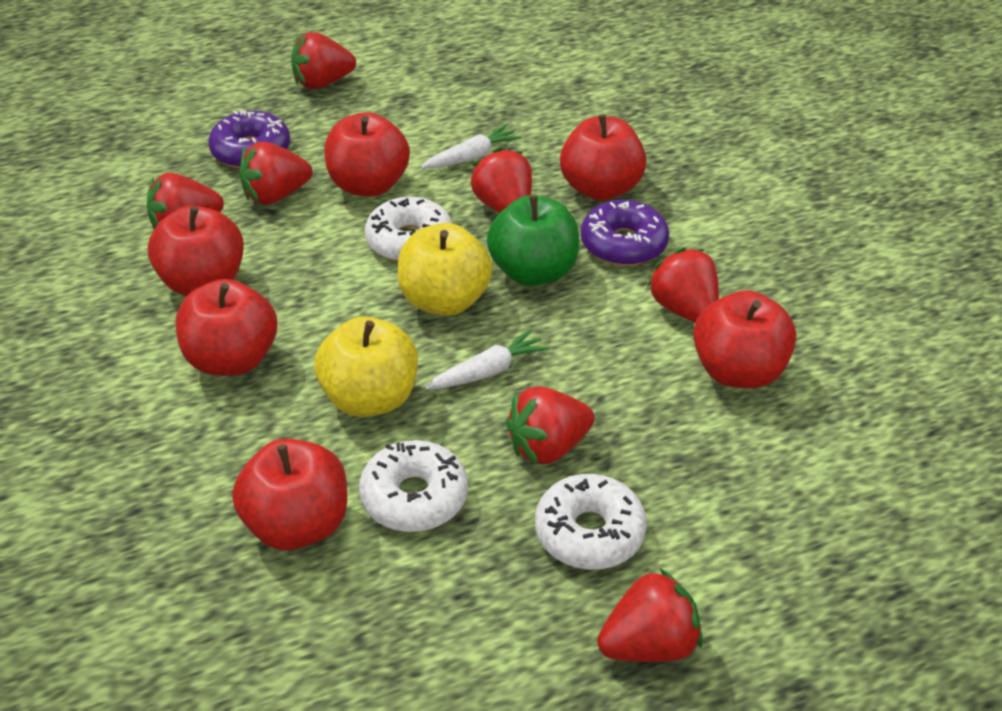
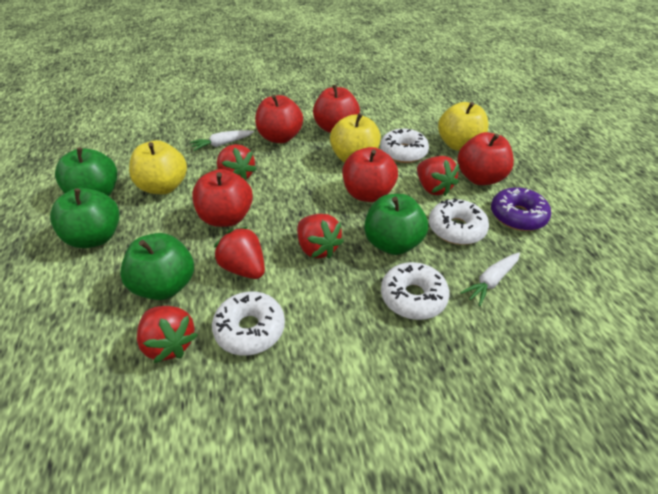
green apple: [487,195,579,286] = 1 -> [50,188,120,248] [55,147,118,196] [120,233,194,300] [364,194,428,255] = 4
purple donut: [208,110,290,168] [581,200,669,266] = 2 -> [491,187,551,231] = 1
red apple: [148,205,244,296] [176,279,277,376] [232,439,347,550] [324,112,410,197] [560,114,647,201] [693,291,796,388] = 6 -> [192,169,253,227] [255,95,303,143] [313,85,360,133] [342,147,398,202] [457,132,514,185] = 5
red strawberry: [147,173,224,229] [239,142,312,205] [291,32,356,89] [470,147,532,213] [506,386,595,465] [597,568,702,662] [647,248,719,322] = 7 -> [137,306,197,363] [214,227,265,279] [217,144,256,181] [297,214,344,259] [417,156,459,196] = 5
white donut: [359,440,468,532] [365,197,452,262] [535,474,647,570] = 3 -> [212,291,285,356] [380,129,429,163] [381,262,450,320] [429,198,489,245] = 4
yellow apple: [314,316,418,417] [398,223,493,316] = 2 -> [129,140,187,194] [330,113,381,163] [438,102,489,151] = 3

